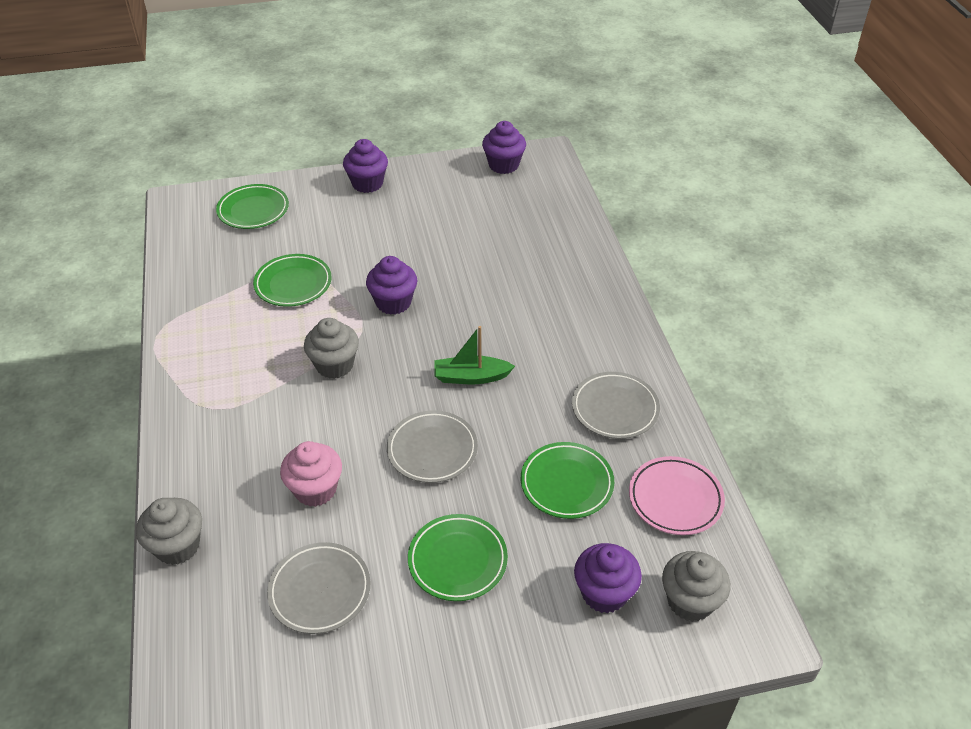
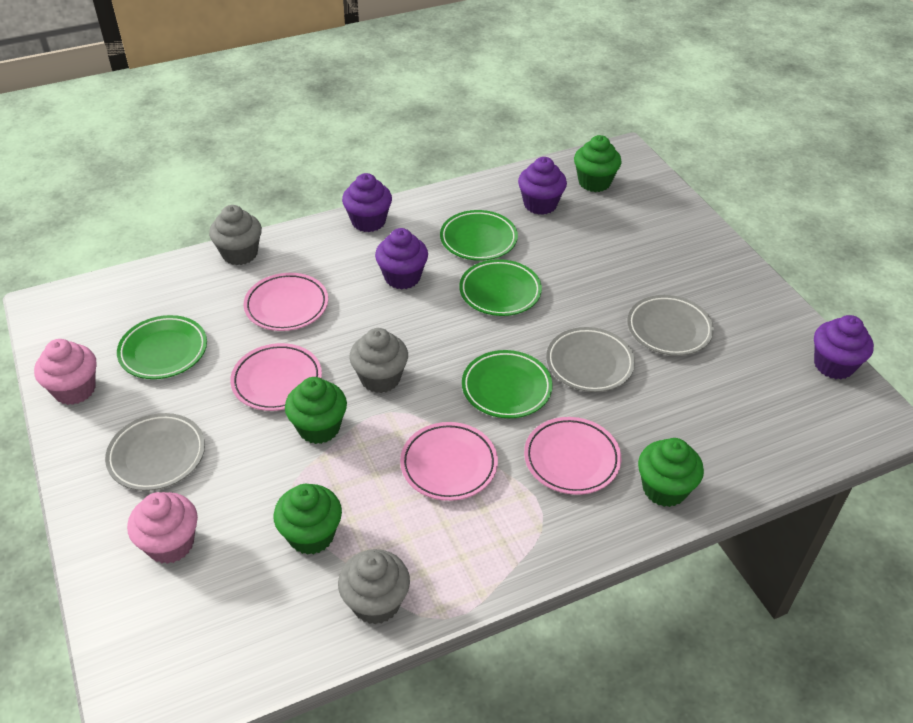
green boat: [435,326,515,384] = 1 -> none = 0
green cupcake: none = 0 -> [274,484,342,555] [285,377,347,444] [574,135,622,192] [638,438,704,507] = 4
pink cupcake: [280,441,342,507] = 1 -> [34,339,96,405] [127,492,198,564] = 2
pink plate: [629,456,725,535] = 1 -> [230,343,322,411] [244,273,328,331] [400,422,498,501] [524,417,621,495] = 4

